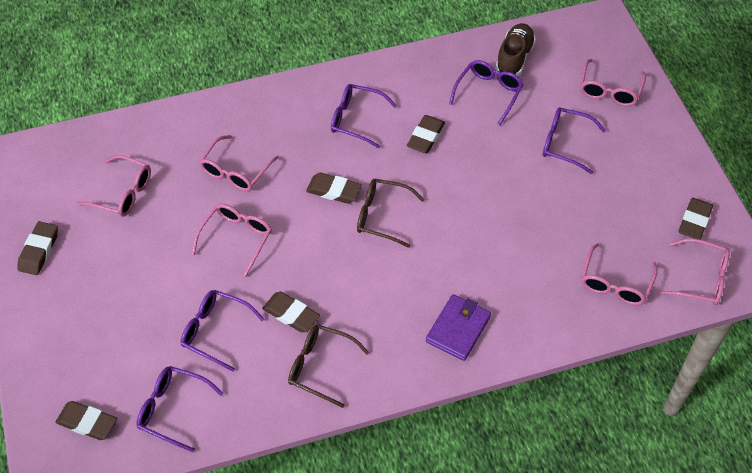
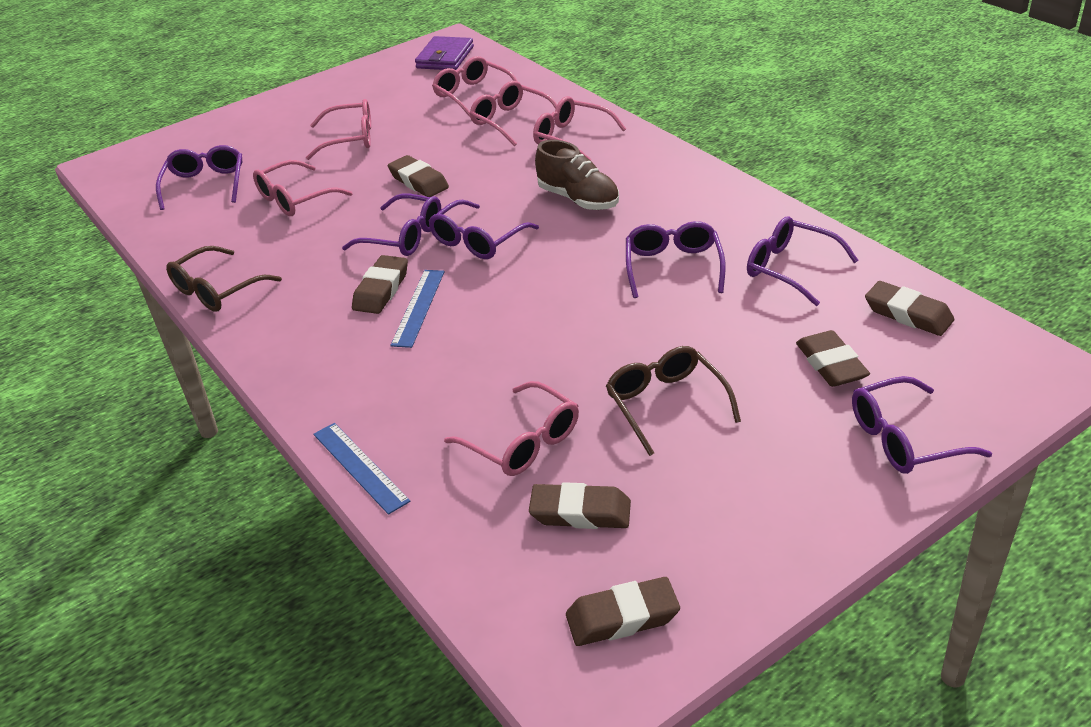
blue ruler: none = 0 -> [313,423,411,515] [390,270,445,348] = 2
purple glasses: [136,366,223,452] [181,290,264,371] [331,84,397,148] [449,60,524,125] [543,107,606,174] = 5 -> [156,145,242,210] [342,194,441,256] [429,200,539,259] [626,221,726,298] [747,216,859,306] [852,376,992,474] = 6

